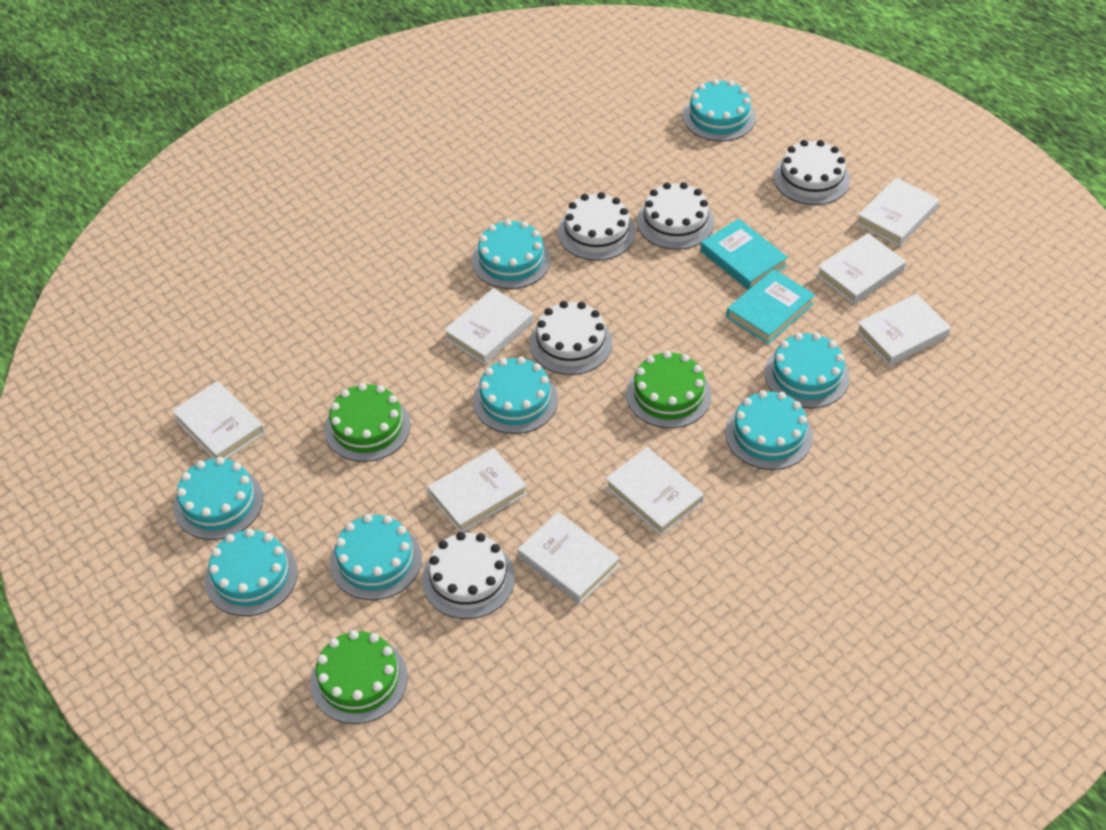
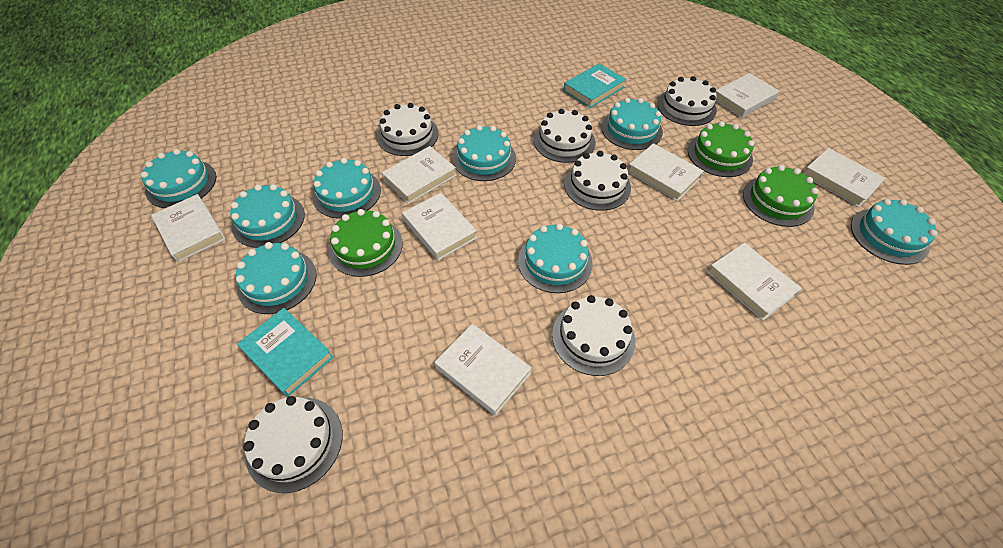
white cake: [422,532,515,619] [530,301,612,375] [558,192,636,261] [637,182,715,250] [774,140,850,205] = 5 -> [243,396,343,493] [377,103,439,156] [534,109,596,163] [552,295,635,376] [564,151,631,211] [657,76,717,126] = 6

